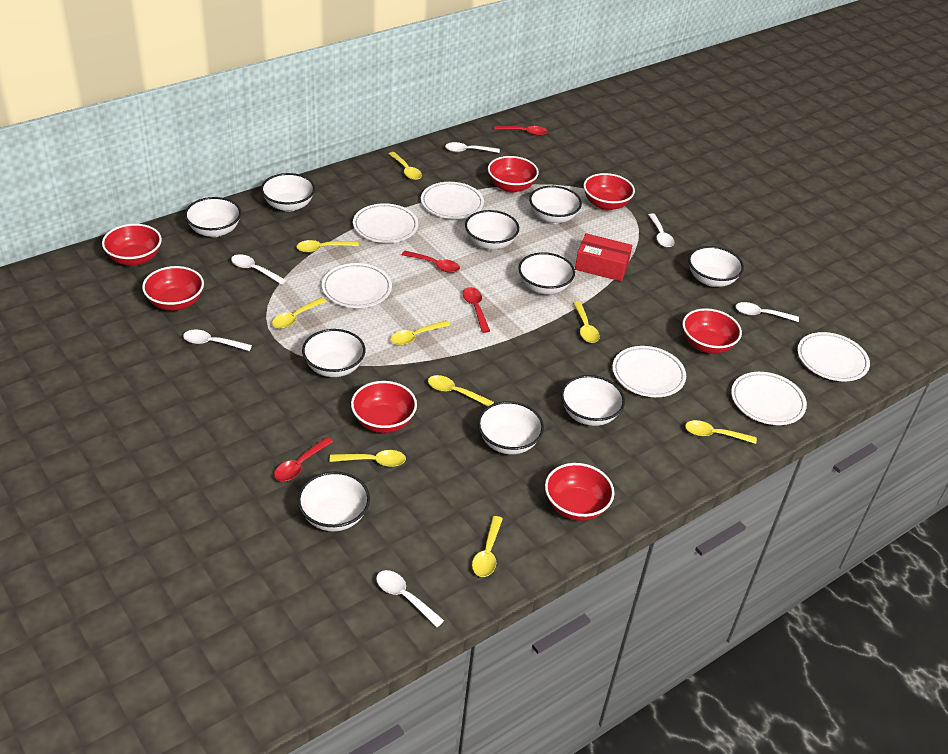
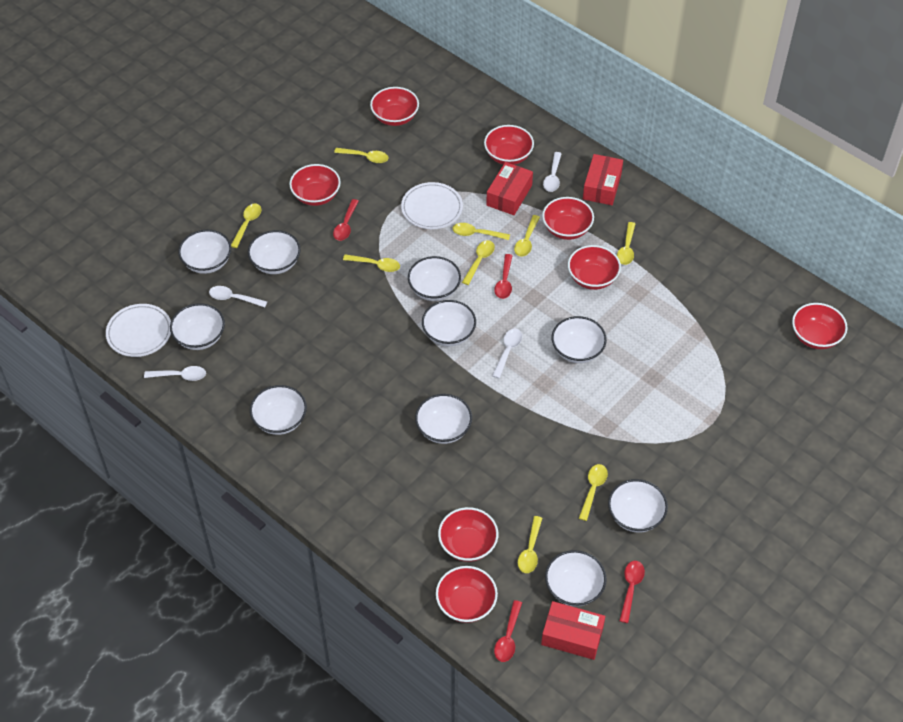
red bowl: [102,224,162,266] [142,266,204,311] [351,381,417,433] [488,156,539,193] [545,463,615,521] [583,173,635,210] [682,308,742,354] = 7 -> [289,164,341,206] [370,87,419,126] [436,566,498,623] [438,507,498,562] [484,125,534,165] [542,197,594,240] [568,245,621,290] [792,303,848,349] = 8
red box: [575,233,632,281] = 1 -> [486,162,533,215] [541,601,605,660] [583,154,623,205] = 3
white plate: [322,263,392,308] [353,203,418,243] [421,182,484,219] [612,346,686,397] [731,372,807,425] [797,332,870,381] = 6 -> [106,304,171,357] [401,182,463,229] = 2
white spoon: [183,330,252,351] [231,254,287,285] [376,570,444,627] [445,142,500,153] [648,213,674,247] [735,302,799,322] = 6 -> [144,366,206,381] [209,286,267,307] [492,329,522,378] [543,152,562,192] = 4

